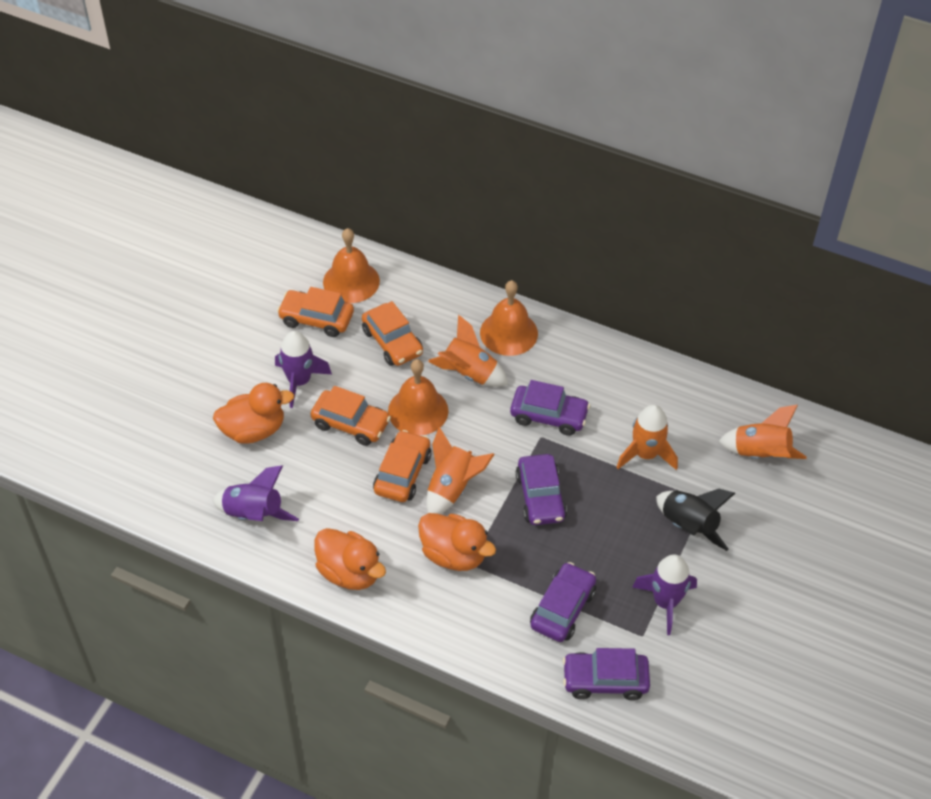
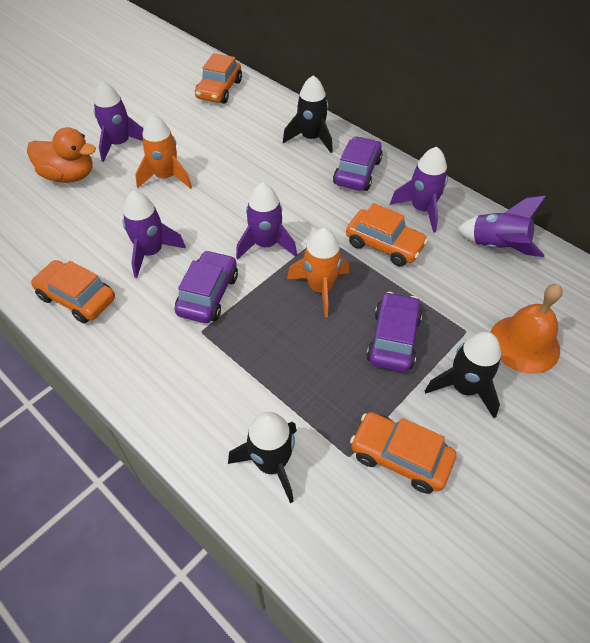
black rocket: [656,489,735,551] = 1 -> [228,412,297,503] [283,75,333,153] [425,332,501,418] = 3
orange bell: [323,228,380,303] [388,359,449,435] [480,280,538,356] = 3 -> [490,284,563,374] = 1
orange duck: [213,383,294,444] [315,528,386,590] [418,513,496,571] = 3 -> [27,127,96,183] = 1
orange rocket: [426,427,495,514] [428,315,508,387] [616,405,678,470] [718,405,807,459] = 4 -> [135,114,192,189] [287,228,349,318] = 2
purple car: [510,380,590,436] [516,454,567,525] [530,562,596,642] [563,648,650,700] = 4 -> [174,250,238,323] [333,136,383,191] [367,292,422,372] = 3
purple rocket: [212,465,299,521] [275,331,332,408] [632,554,697,635] = 3 -> [94,81,144,162] [123,191,186,278] [236,182,297,260] [390,147,448,233] [458,196,546,257] = 5

